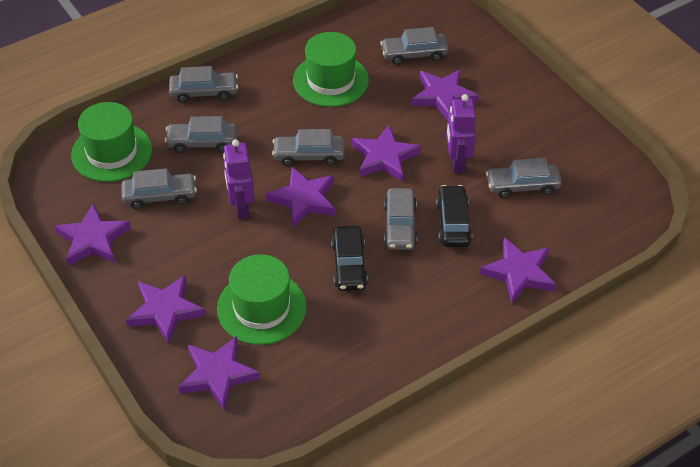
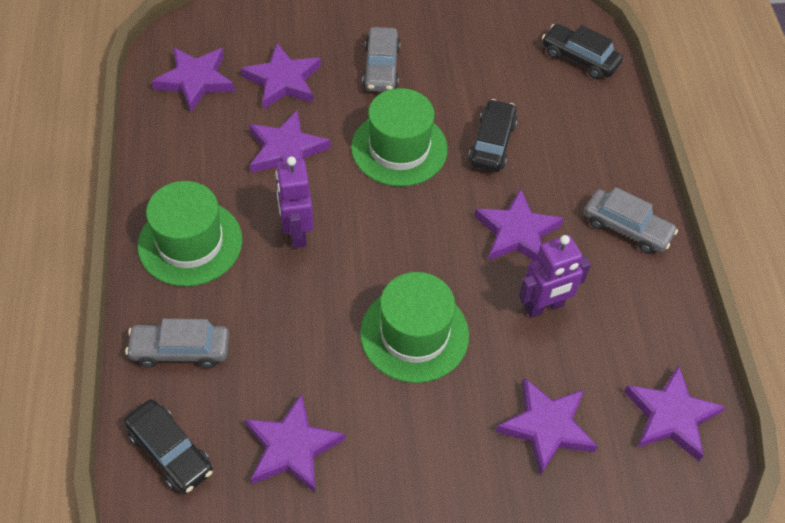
black car: [331,226,368,291] [436,185,472,247] = 2 -> [124,399,213,494] [468,99,517,172] [542,24,623,79] = 3
grey car: [121,168,197,209] [165,116,238,153] [169,66,238,103] [272,129,345,166] [380,27,449,65] [384,188,417,250] [486,158,562,198] = 7 -> [125,319,229,368] [363,27,400,92] [584,187,678,254] = 3

